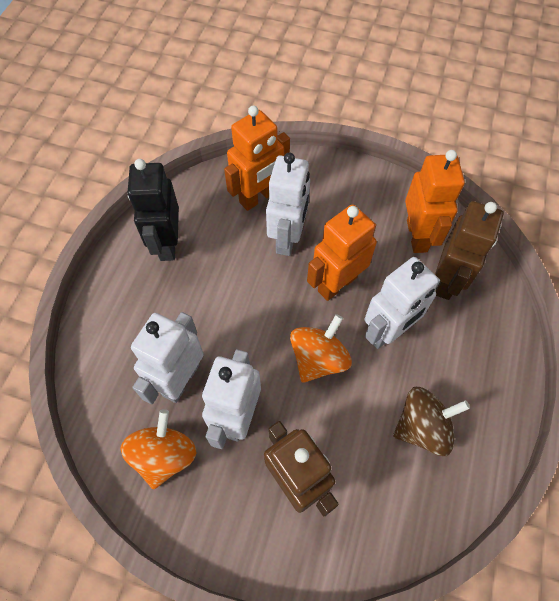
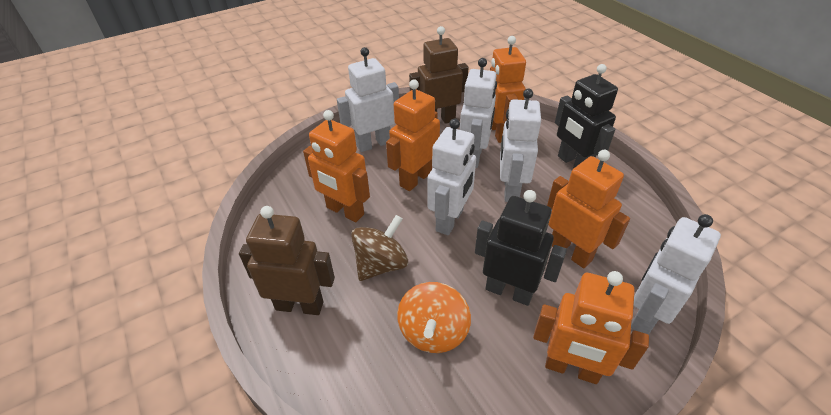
black robot: [128,159,179,261] = 1 -> [475,190,567,306] [555,64,618,169] = 2
orange robot: [224,106,290,211] [307,204,377,301] [405,150,465,253] = 3 -> [303,110,370,222] [386,79,440,191] [490,36,526,143] [533,271,649,384] [547,150,630,268] = 5
orange spinning top: [120,409,197,489] [290,314,352,383] = 2 -> [397,282,471,353] = 1
white robot: [131,312,204,404] [202,349,261,449] [266,153,310,256] [364,257,440,349] = 4 -> [337,47,399,152] [427,118,476,235] [460,58,497,168] [500,89,541,202] [631,214,721,335] = 5

